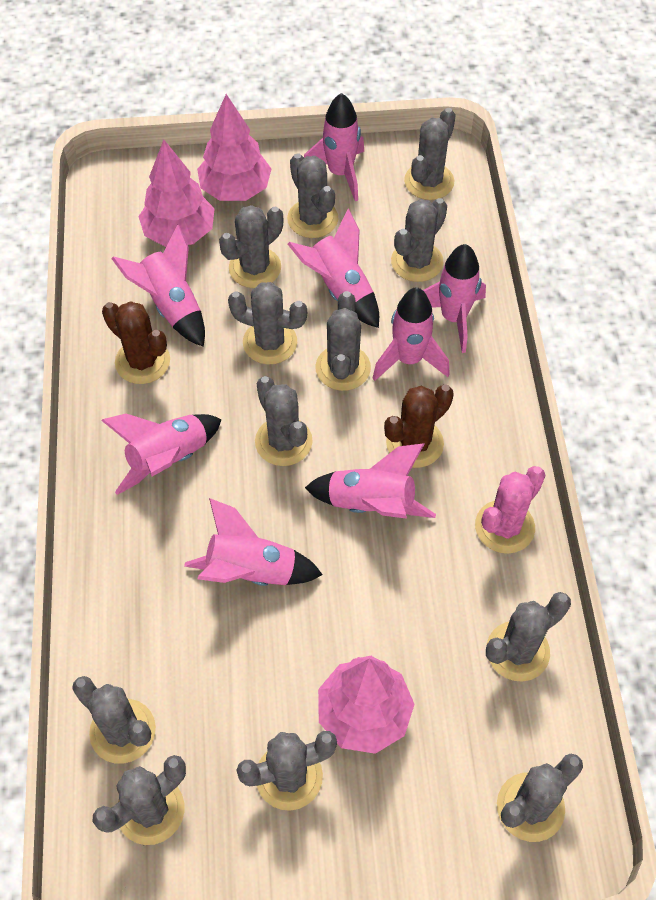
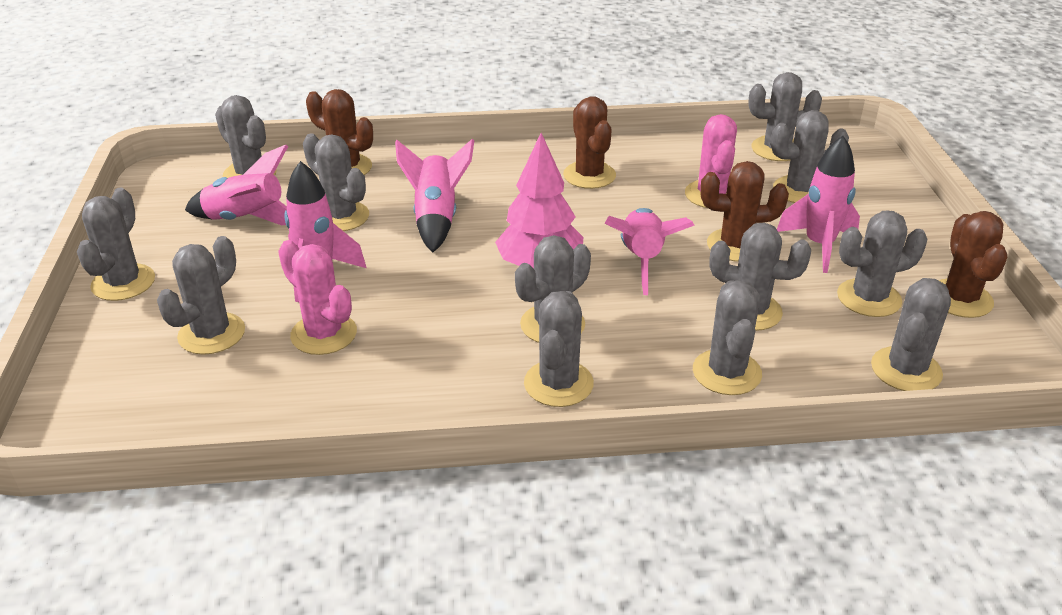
brown cactus: [102,301,170,384] [384,385,454,468] = 2 -> [306,89,373,175] [563,96,616,189] [700,161,789,262] [939,211,1007,318] = 4
pink cactus: [475,466,546,554] = 1 -> [278,240,357,355] [685,114,737,208] = 2
pink rocket: [101,414,222,495] [111,225,205,347] [184,498,323,586] [288,208,379,328] [304,93,364,201] [305,443,436,519] [372,287,450,381] [423,244,486,353] = 8 -> [185,145,288,225] [284,161,366,302] [395,139,474,252] [604,208,695,295] [777,136,860,273] = 5
pink tree: [138,140,215,247] [197,94,271,201] [318,656,415,754] = 3 -> [495,133,583,269] = 1

